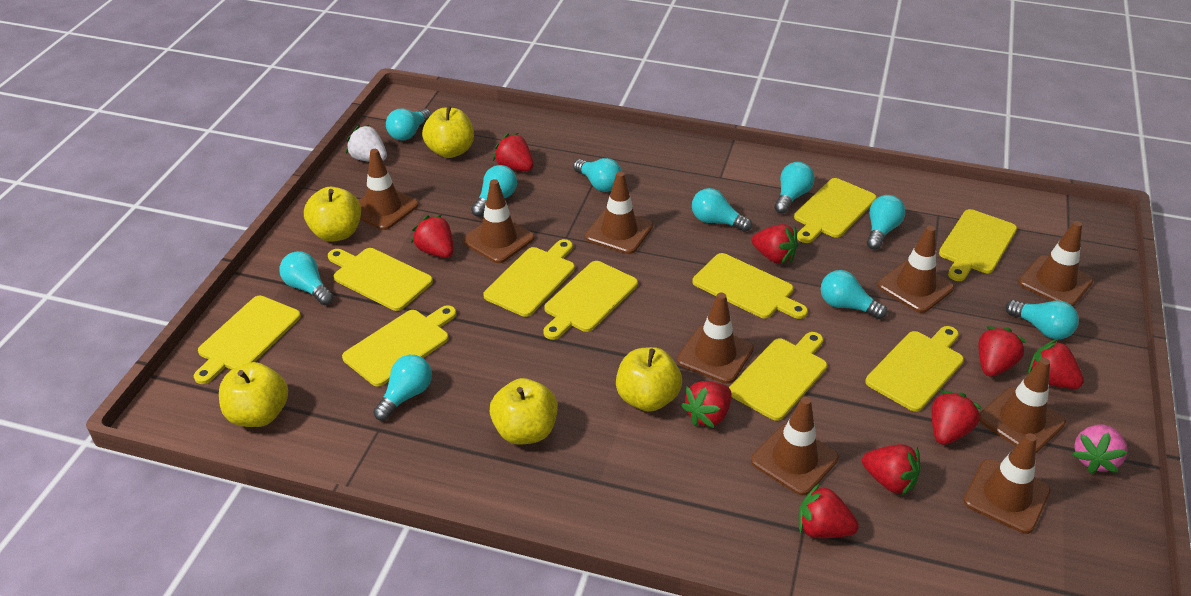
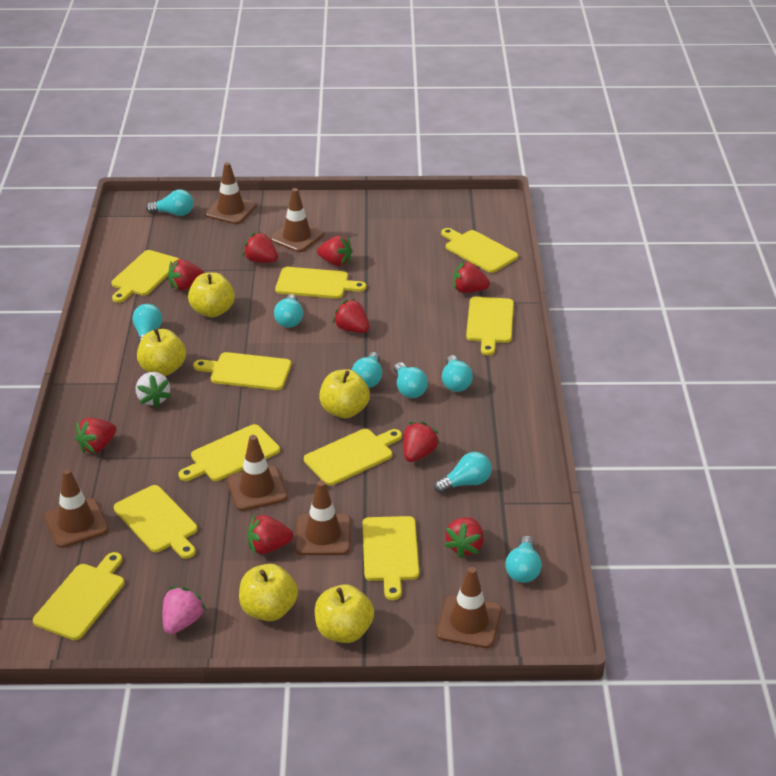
brown traffic cone: [358,149,418,230] [462,179,535,263] [585,172,653,254] [677,293,754,384] [751,397,839,495] [878,226,954,313] [963,433,1051,534] [979,358,1066,453] [1018,221,1094,306] = 9 -> [44,469,109,548] [205,162,257,224] [227,435,288,511] [270,188,324,252] [295,480,351,555] [436,567,502,648] = 6
turquoise light bulb: [279,251,333,305] [373,355,432,421] [386,108,432,140] [471,165,517,217] [573,158,622,192] [692,188,752,232] [774,162,815,214] [821,270,887,319] [867,195,905,250] [1005,300,1079,339] = 10 -> [132,304,162,346] [146,189,193,216] [274,294,303,328] [352,352,382,388] [394,362,428,398] [434,452,492,494] [442,355,473,392] [505,536,542,583] = 8

